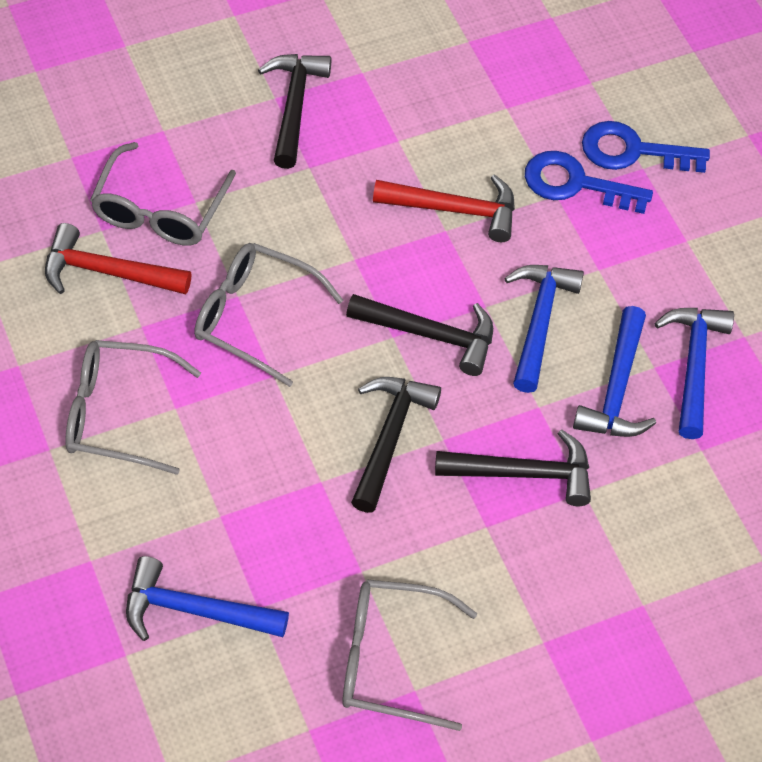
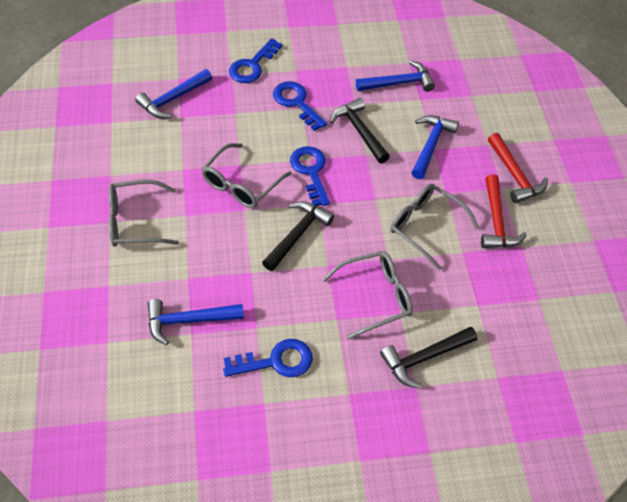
black hammer: [258,54,331,169] [346,294,493,376] [351,377,441,513] [435,429,591,506] = 4 -> [262,201,334,271] [330,98,390,163] [380,327,477,388] = 3
blue key: [525,151,653,214] [582,121,710,173] = 2 -> [223,339,313,377] [229,38,282,83] [273,81,327,131] [290,146,330,206] = 4

